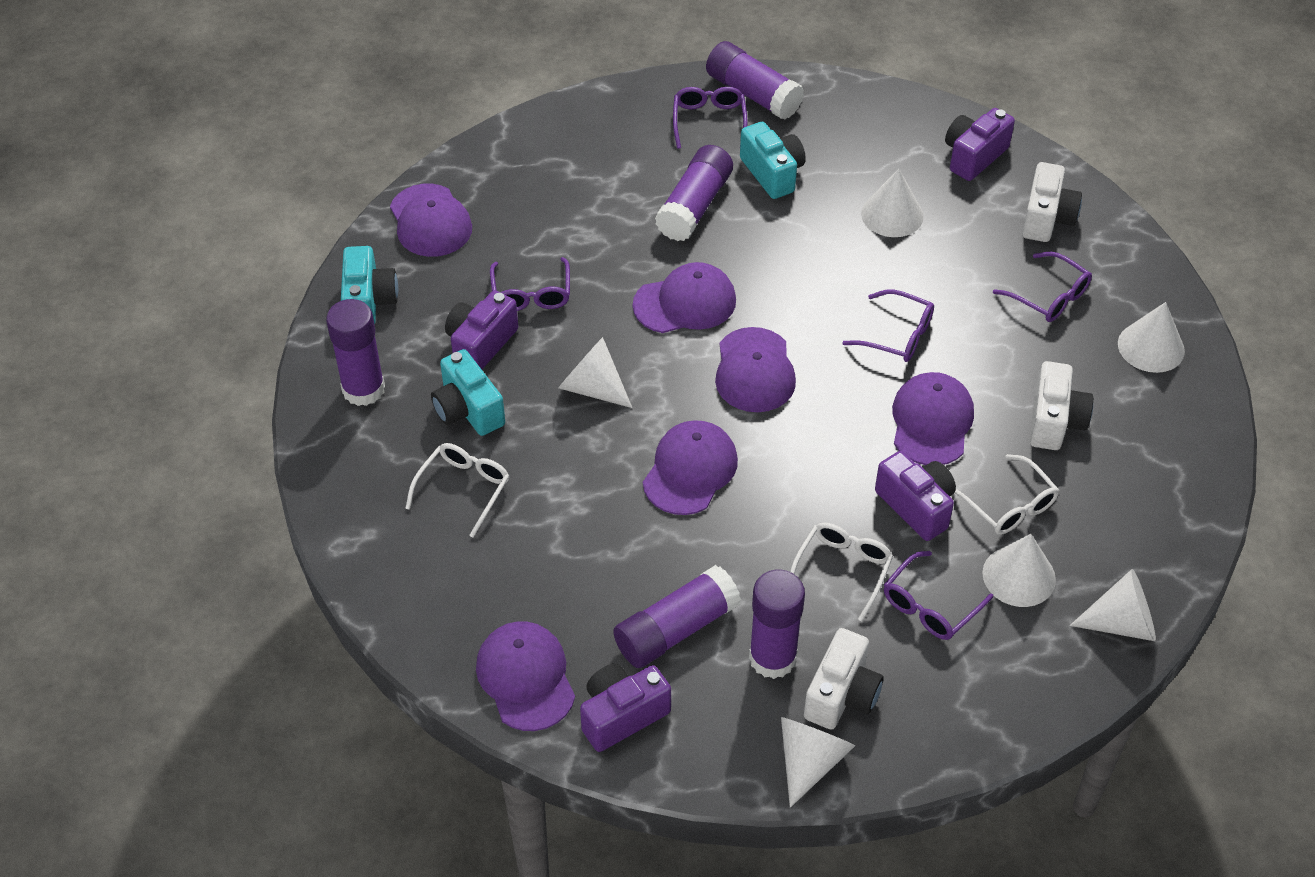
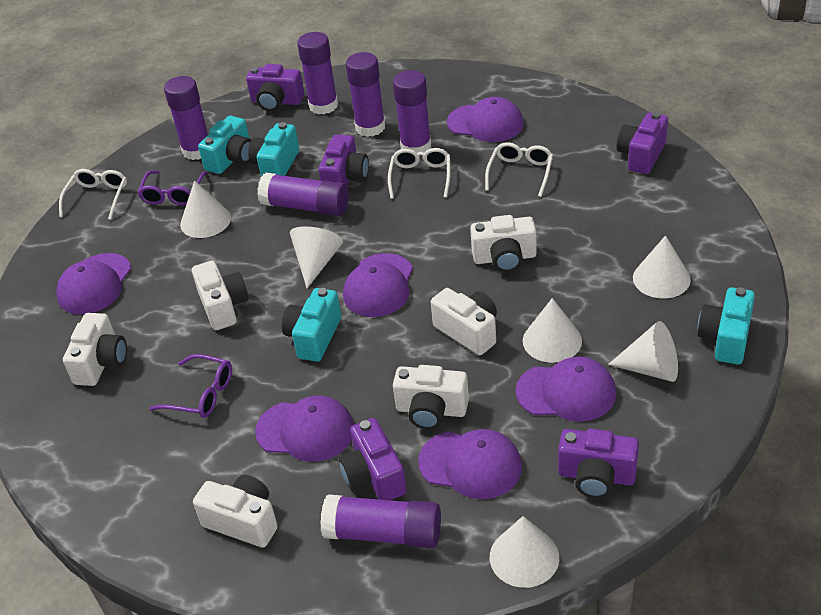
purple camera: [445,290,518,369] [580,664,671,752] [875,451,956,541] [945,108,1015,181] = 4 -> [246,64,304,111] [319,135,369,185] [338,418,407,500] [558,429,639,498] [617,112,668,174] = 5
purple glasses: [490,257,570,311] [673,87,748,149] [842,290,934,362] [884,551,993,640] [993,252,1092,322] = 5 -> [137,171,208,206] [150,354,232,418] = 2
purple glue stick: [326,299,385,406] [613,565,741,668] [655,145,733,241] [706,41,804,120] [749,570,805,679] = 5 -> [164,76,208,160] [258,173,349,216] [297,32,338,115] [320,494,441,548] [346,52,385,137] [393,70,431,153] = 6
turquoise camera: [341,246,398,325] [431,349,505,436] [740,122,806,199] = 3 -> [198,116,251,174] [248,122,299,177] [282,288,341,362] [698,287,755,365] = 4
white camera: [804,628,884,730] [1022,162,1082,242] [1030,361,1093,450] = 3 -> [63,313,127,386] [192,260,249,330] [193,475,278,548] [393,365,469,429] [431,288,497,355] [470,215,537,272] = 6

